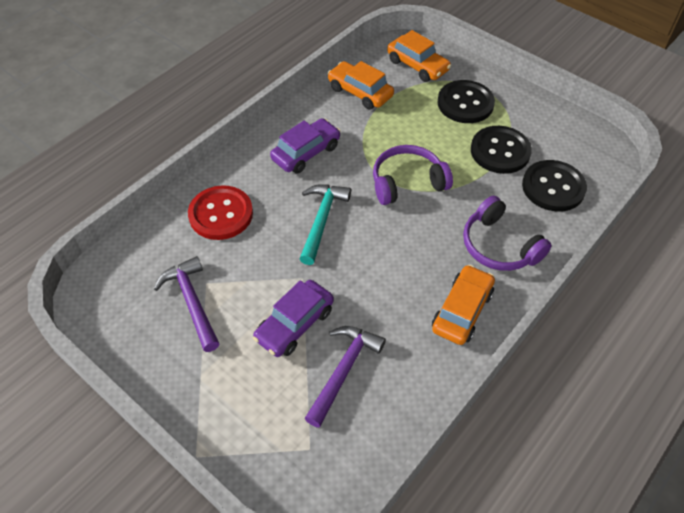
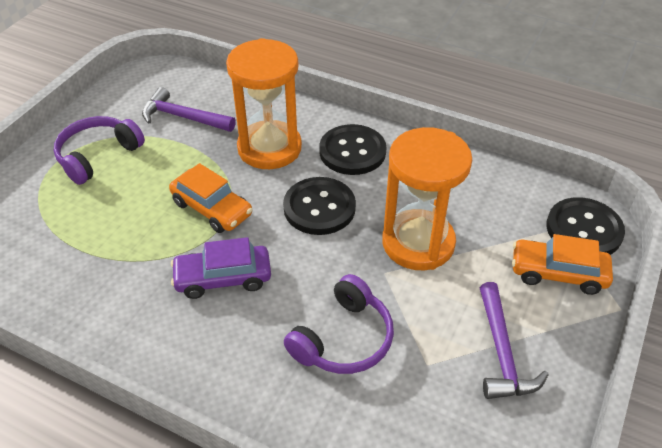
orange car: [327,61,394,110] [387,30,451,82] [432,265,495,345] = 3 -> [169,163,253,233] [512,234,613,295] = 2
orange hourglass: none = 0 -> [226,38,302,169] [382,127,472,270] = 2
purple car: [253,280,334,357] [270,118,341,174] = 2 -> [171,237,271,299] = 1
red button: [188,185,253,240] = 1 -> none = 0
turquoise hammer: [300,184,351,265] = 1 -> none = 0

